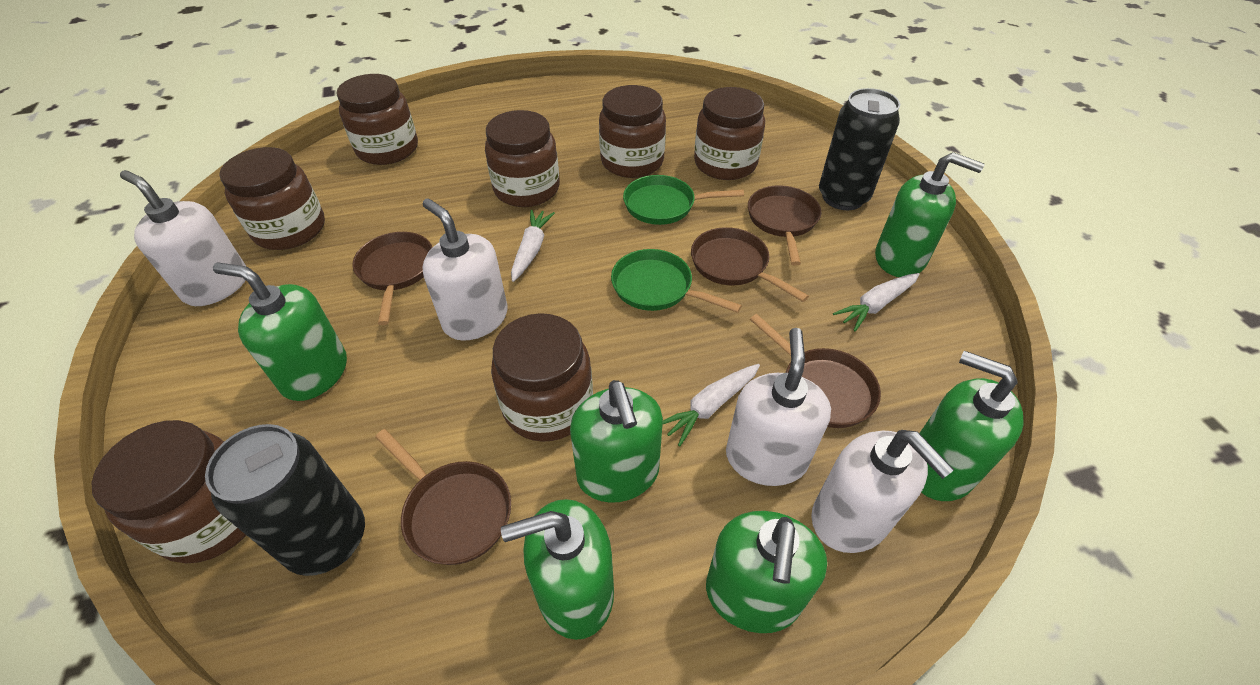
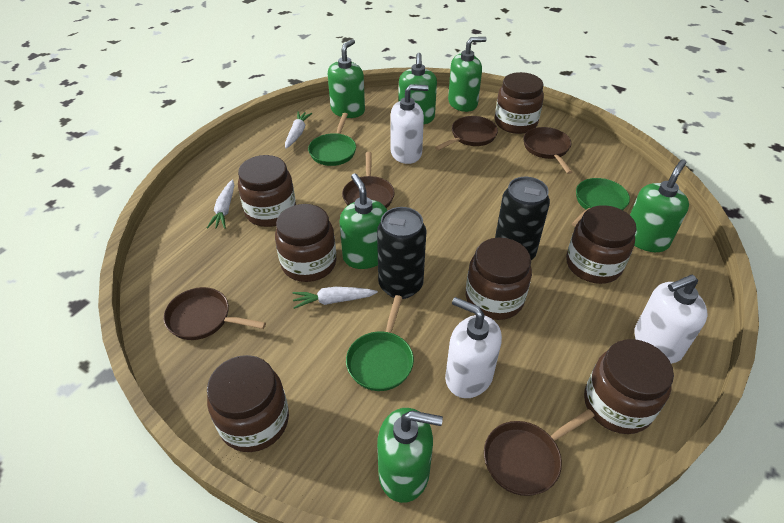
green pan: [611,249,742,313] [623,175,744,225] = 2 -> [308,113,356,166] [346,295,414,391] [572,178,630,227] = 3
white soap dispenser: [120,170,246,306] [422,198,508,341] [726,328,831,486] [811,430,954,553] = 4 -> [390,84,429,164] [445,297,502,398] [634,275,708,364] = 3

